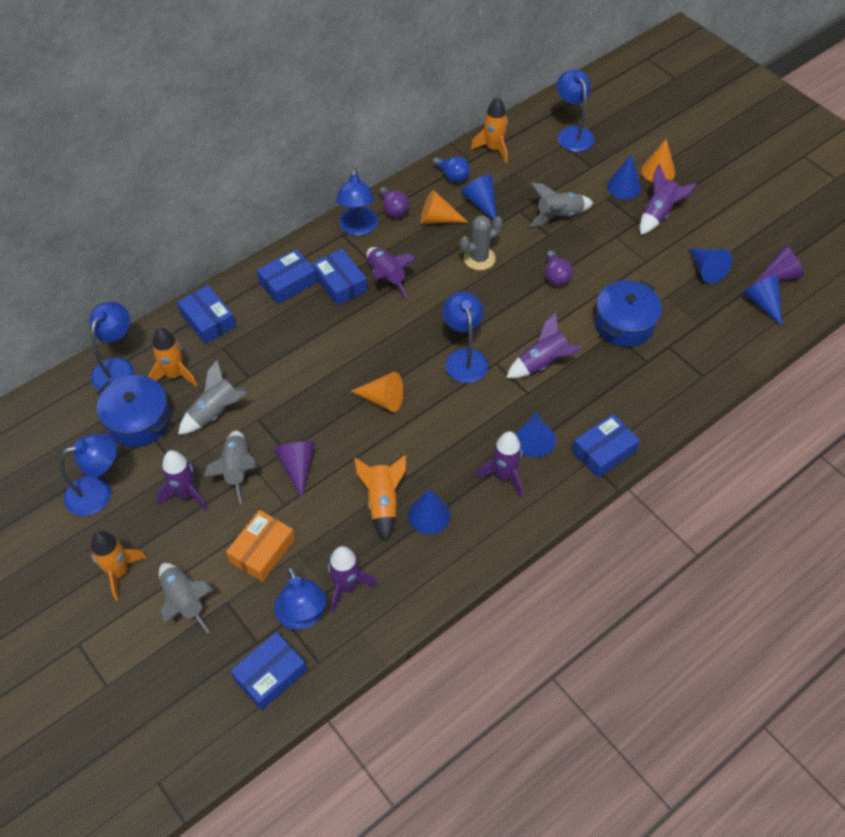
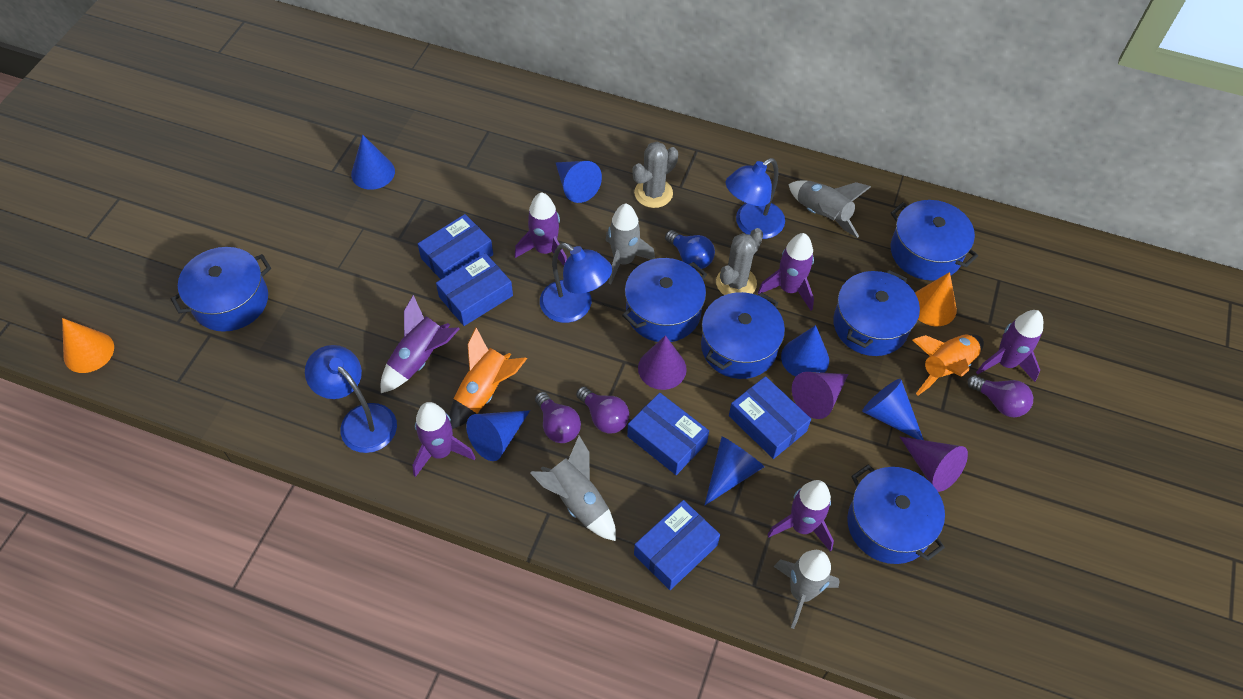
blue lamp: [60,434,117,516] [89,302,134,390] [274,566,327,630] [336,168,378,236] [443,292,488,383] [556,69,595,152] = 6 -> [305,345,397,453] [540,243,612,323] [726,158,785,239] = 3
blue pot: [96,375,170,447] [595,280,662,347] = 2 -> [171,247,271,332] [622,258,707,342] [701,292,785,379] [833,270,920,356] [847,464,945,564] [891,200,978,281] = 6
grey cactus: [460,215,503,270] = 1 -> [633,142,678,208] [716,228,763,295] = 2
orange box: [226,510,295,582] = 1 -> none = 0
orange cone: [350,372,403,412] [420,190,468,224] [641,138,675,182] = 3 -> [62,318,114,373] [915,272,957,326] = 2
orange rocket: [91,531,147,601] [148,328,197,387] [354,455,406,542] [471,97,508,163] = 4 -> [449,328,527,429] [913,334,984,395] = 2
purple cone: [273,441,315,498] [753,246,804,285] = 2 -> [638,335,687,390] [792,372,848,419] [900,437,968,492] = 3
purple light bulb: [379,187,409,218] [545,250,573,286] = 2 -> [535,392,581,443] [576,386,629,434] [967,375,1033,417] = 3

